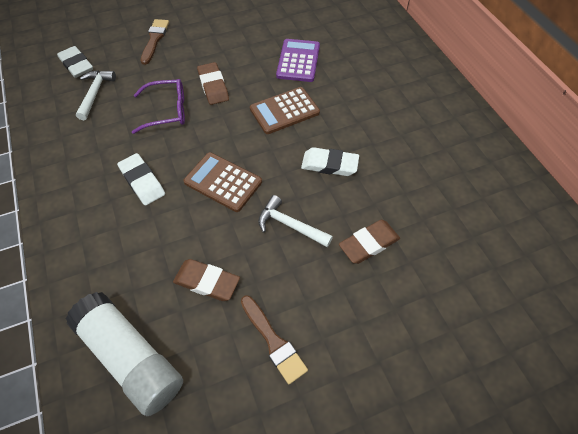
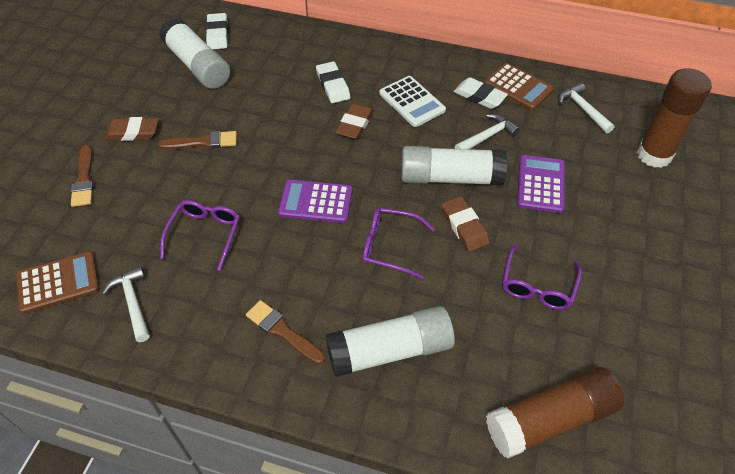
brown brush: [141,19,169,65] [241,295,308,384] = 2 -> [71,145,94,207] [158,131,237,149] [246,300,325,364] = 3
brown glue stick: none = 0 -> [486,367,624,459] [637,68,712,168] = 2
purple calculator: [276,39,320,82] = 1 -> [278,179,353,223] [517,155,565,213] = 2
purple glasses: [132,79,185,134] = 1 -> [160,200,240,271] [363,207,435,279] [503,244,582,310] = 3
white calculator: none = 0 -> [379,76,446,127] = 1
white glue stick: [65,292,183,416] = 1 -> [159,17,230,89] [326,306,455,377] [401,146,507,185] = 3
white hammer: [76,70,116,120] [258,195,333,247] = 2 -> [102,266,150,342] [455,114,520,149] [559,83,615,133] = 3

